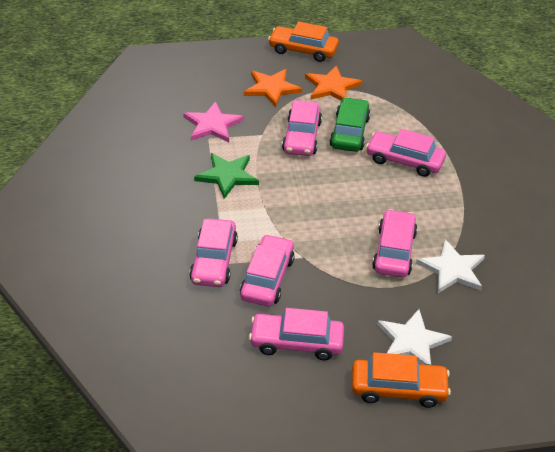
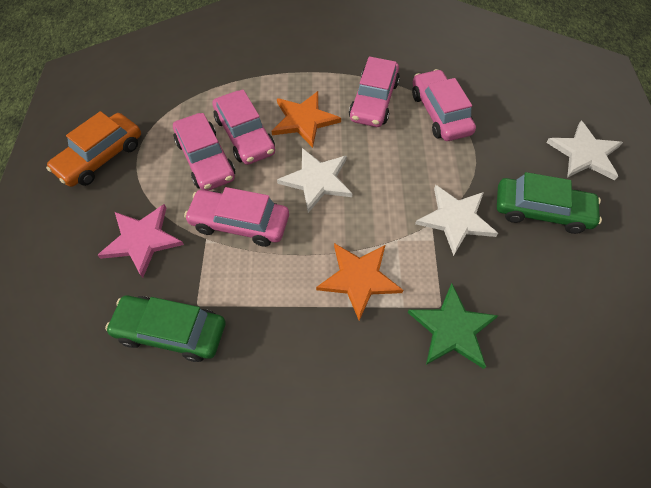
green car: [329,97,370,152] = 1 -> [105,295,225,362] [497,172,602,234] = 2
orange car: [268,21,339,62] [352,352,451,408] = 2 -> [46,111,141,187] = 1
pink car: [189,218,238,287] [240,234,295,307] [249,308,344,360] [282,100,322,156] [366,129,446,177] [372,209,418,278] = 6 -> [173,113,235,191] [184,187,289,247] [212,90,275,165] [349,56,400,127] [412,69,476,141] = 5
white star: [377,309,452,365] [416,239,485,293] = 2 -> [277,148,352,213] [415,185,498,256] [546,121,623,180] = 3

